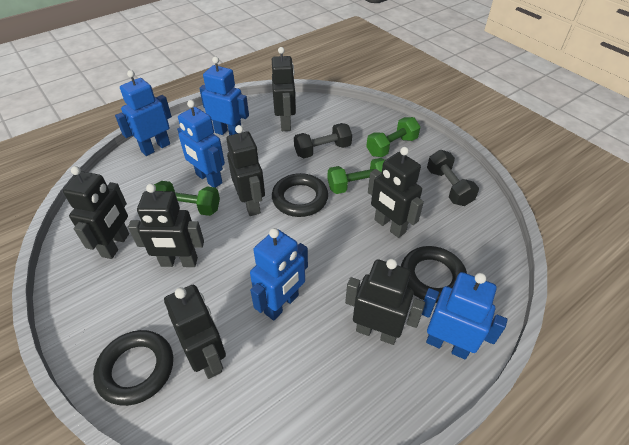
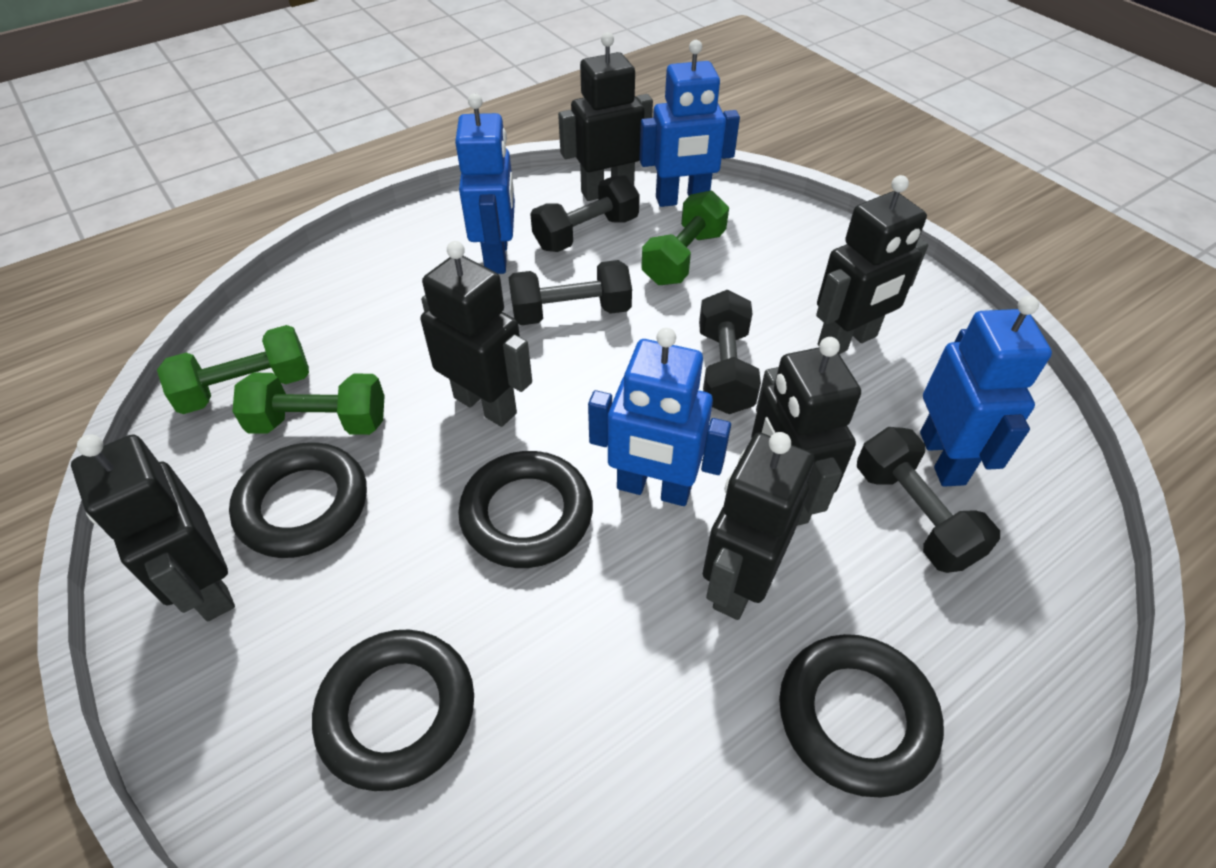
black dumbbell: [294,123,352,158] [427,150,479,206] = 2 -> [509,260,632,325] [530,175,640,252] [699,290,761,414] [857,427,1000,573] = 4
black ring: [93,330,173,406] [272,173,328,217] [401,246,467,303] = 3 -> [229,442,367,558] [312,630,474,791] [458,451,593,568] [779,634,944,798] = 4
black robot: [63,166,129,259] [128,184,204,267] [164,285,226,379] [226,125,265,216] [272,47,296,131] [345,259,425,345] [368,147,424,238] = 7 -> [71,434,235,621] [421,241,532,427] [558,32,653,201] [703,432,814,620] [751,337,861,526] [816,175,928,354] = 6
blue robot: [115,70,172,156] [177,100,225,188] [199,57,249,135] [250,228,308,321] [422,272,507,359] = 5 -> [455,93,515,274] [588,328,731,506] [639,40,740,207] [920,296,1052,487] = 4

